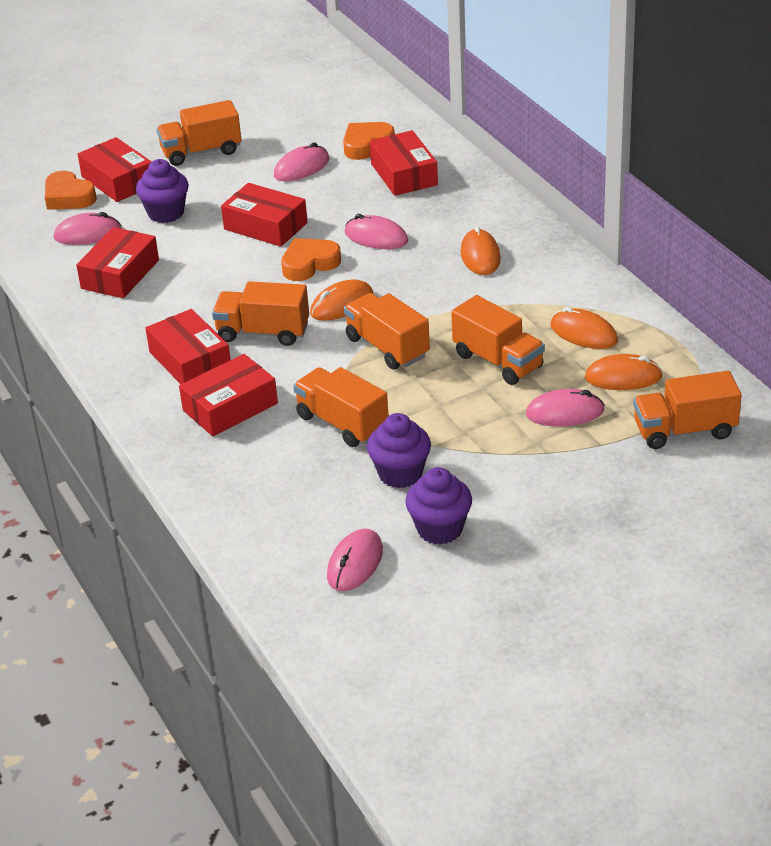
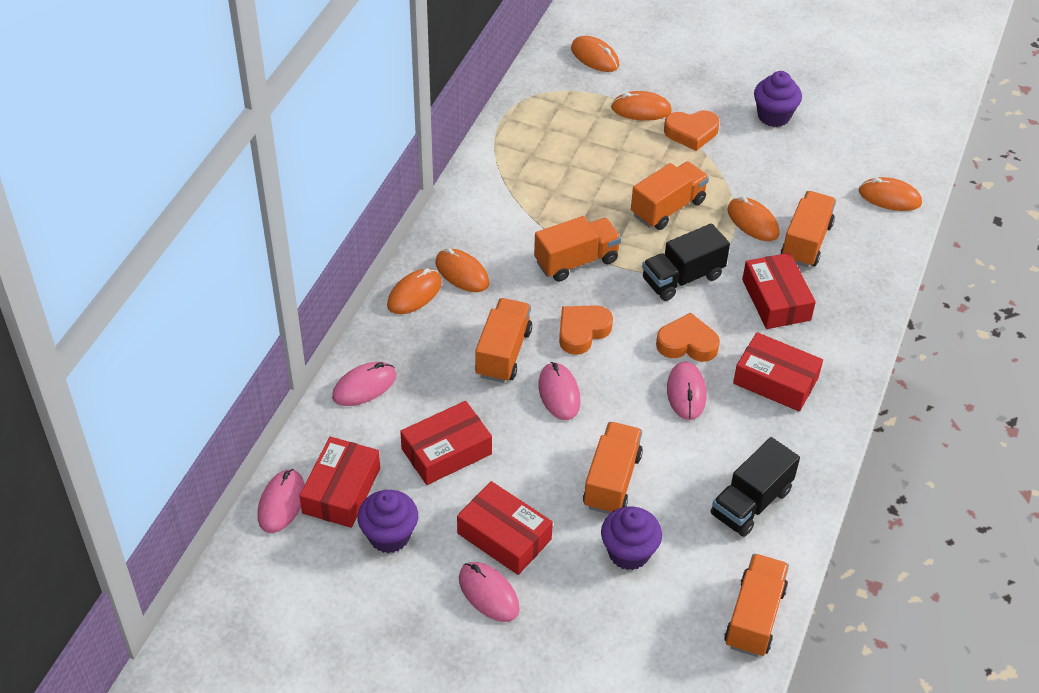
black truck: none = 0 -> [642,223,730,301] [711,437,800,537] = 2
orange mouse: [310,279,373,321] [461,226,501,275] [550,306,618,349] [585,354,663,390] = 4 -> [387,268,442,314] [435,248,490,292] [571,36,619,72] [611,91,672,121] [727,196,780,241] [859,177,922,211] = 6
red box: [76,227,159,298] [78,137,152,202] [146,309,231,384] [179,354,278,436] [221,183,308,247] [370,130,438,196] = 6 -> [299,436,380,528] [400,401,492,485] [457,481,553,575] [733,332,823,412] [742,253,816,329] = 5

